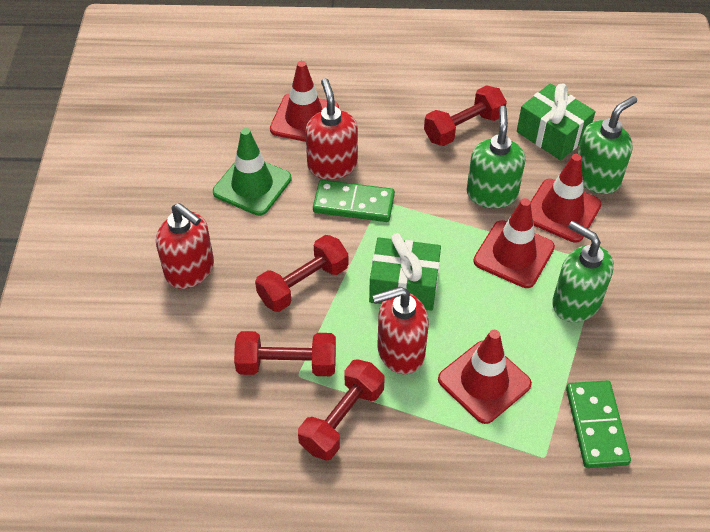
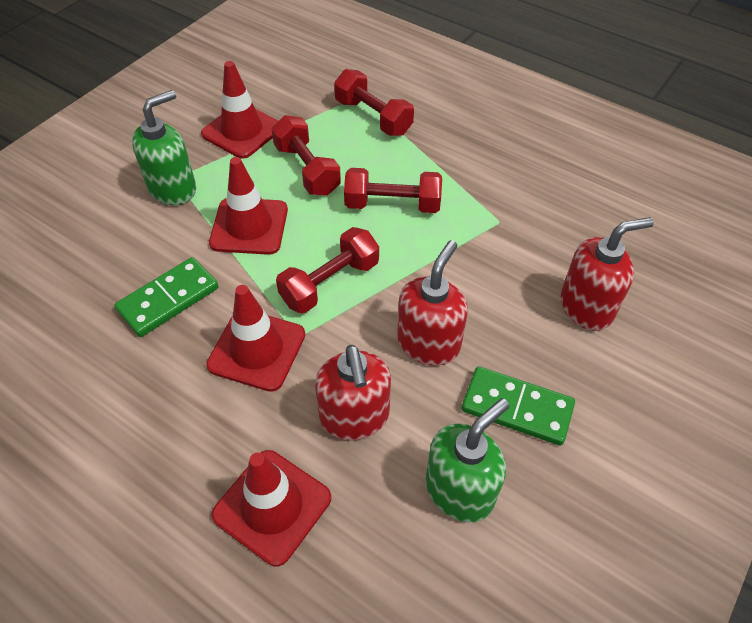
green gift: [369,233,441,311] [517,83,595,160] = 2 -> none = 0
green soap dispenser: [466,106,525,208] [552,221,614,323] [577,96,637,194] = 3 -> [132,90,196,205] [426,398,509,522] = 2
green traffic cone: [213,128,292,216] = 1 -> none = 0

